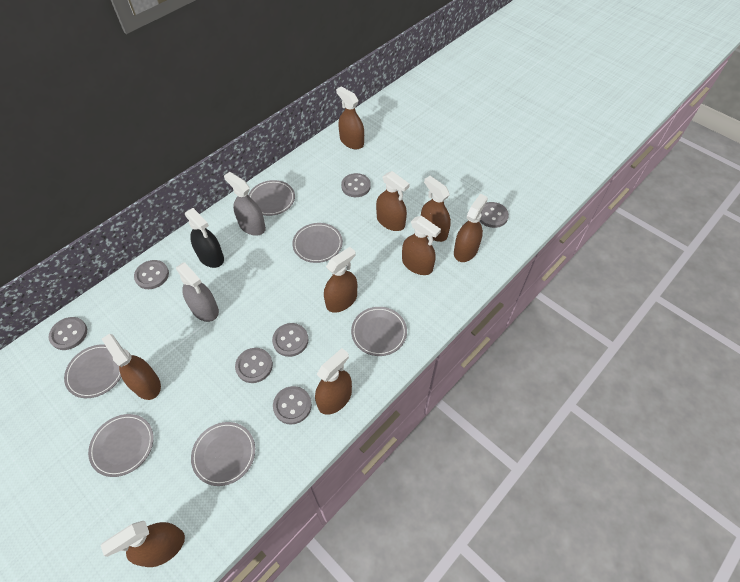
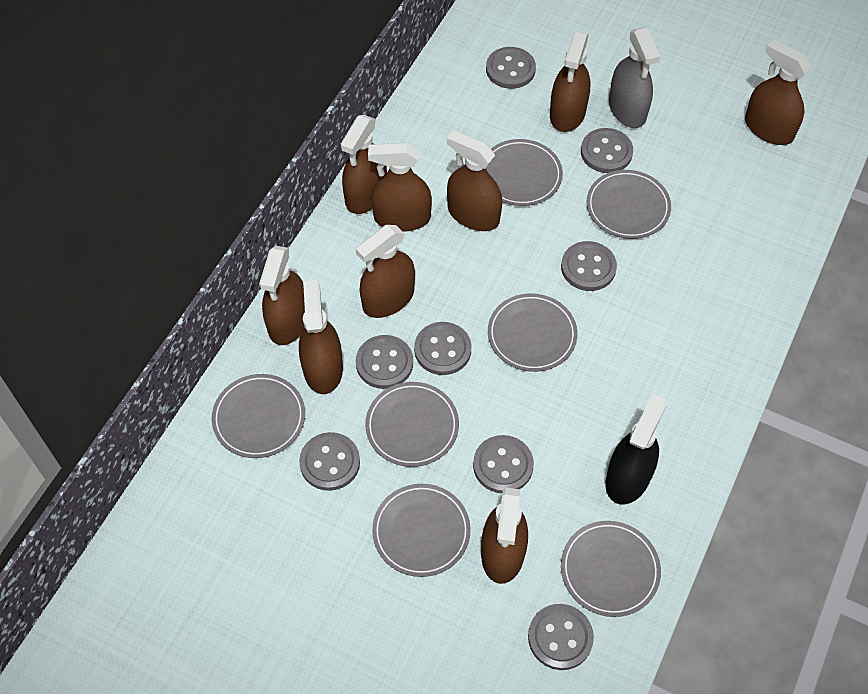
grey button: [48,317,87,350] [134,260,169,289] [235,348,273,383] [272,323,308,357] [273,386,312,425] [341,173,371,197] [480,202,509,228] = 7 -> [299,432,360,491] [356,335,413,389] [414,322,471,375] [473,435,534,493] [486,47,536,89] [528,604,594,670] [561,241,617,291] [581,128,633,173] = 8
grey plate: [64,344,121,398] [88,414,154,477] [191,422,255,486] [248,180,295,216] [292,223,343,263] [351,307,407,356] = 6 -> [211,374,305,458] [365,382,459,467] [372,484,471,577] [486,139,563,206] [488,293,578,372] [561,521,661,617] [586,170,671,239] = 7
grey spray bottle: [176,262,219,322] [224,172,266,236] = 2 -> [609,27,660,128] = 1

